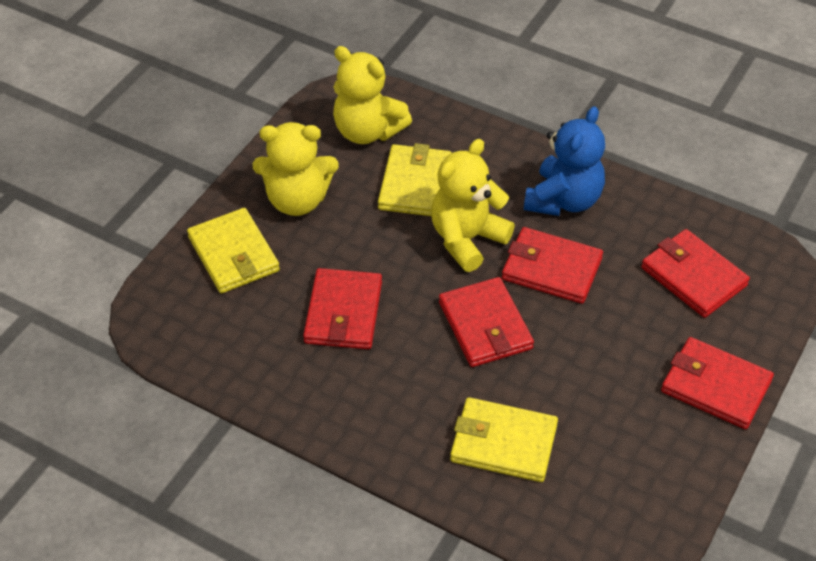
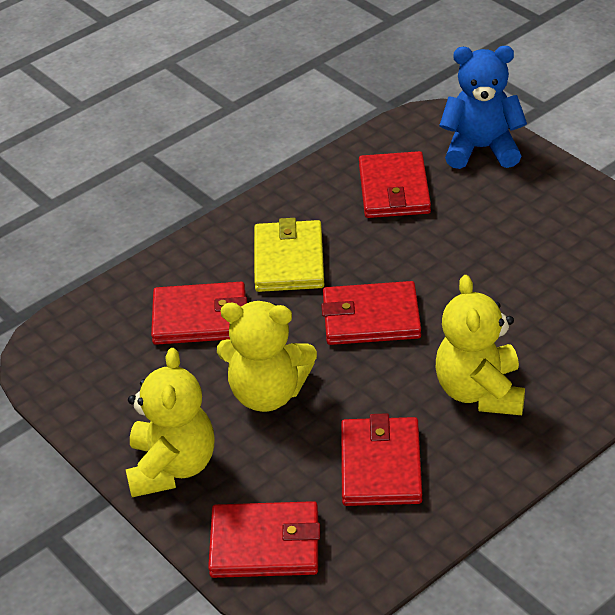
yellow wallet: [187,208,280,293] [378,143,452,216] [450,397,558,482] = 3 -> [254,218,324,292] = 1

